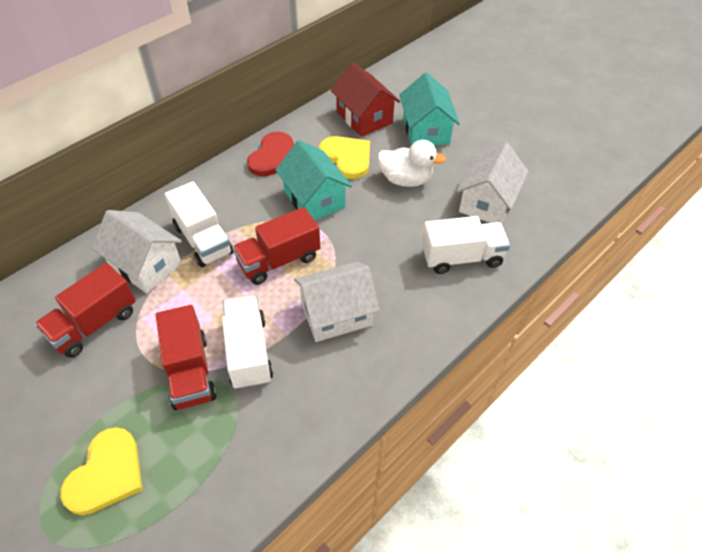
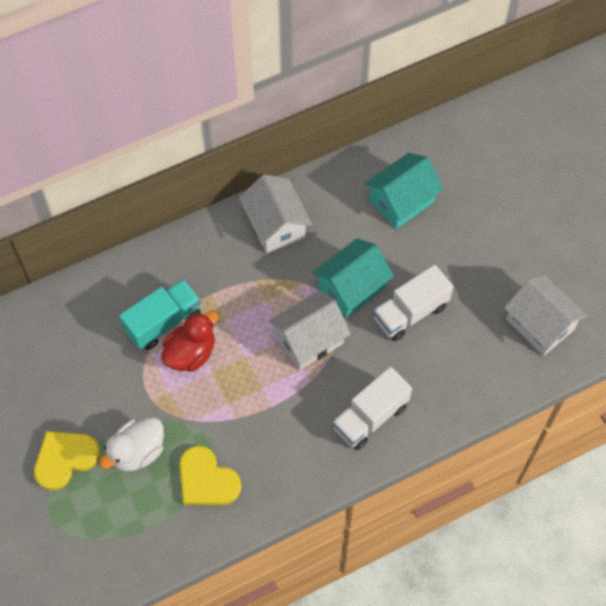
red duck: none = 0 -> [161,311,218,372] = 1
red heart: [247,131,294,177] = 1 -> none = 0
red house: [331,62,400,137] = 1 -> none = 0
red truck: [34,263,136,358] [156,305,217,410] [232,207,320,285] = 3 -> none = 0
turquoise truck: none = 0 -> [119,279,201,350] = 1
white truck: [165,182,233,267] [222,295,273,390] [422,216,510,274] = 3 -> [332,367,412,450] [373,265,453,341] = 2

